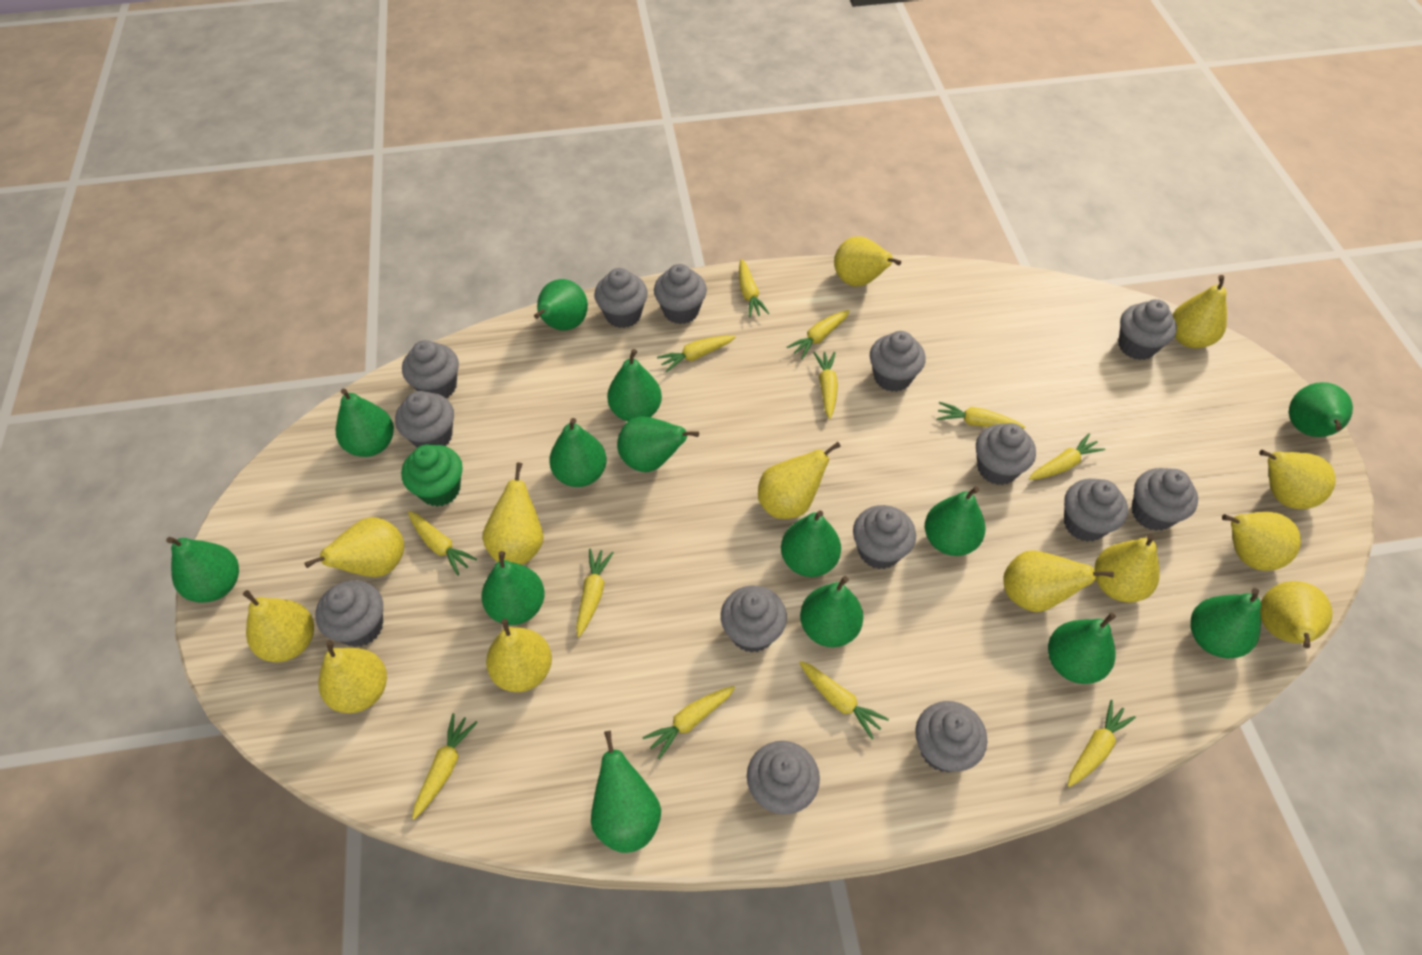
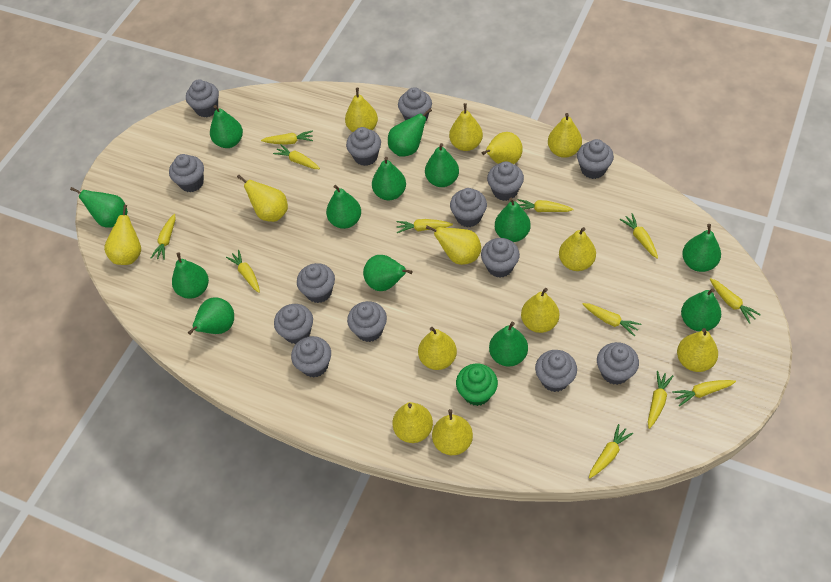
green pear: [166,537,239,603] [336,389,394,457] [481,551,544,625] [534,279,588,331] [549,418,607,487] [591,730,661,853] [607,349,662,421] [617,416,699,472] [781,511,841,577] [800,576,863,647] [925,486,985,556] [1048,612,1116,684] [1190,588,1261,658] [1289,382,1353,437] = 14 -> [70,187,128,228] [172,253,209,299] [188,297,234,335] [210,105,243,148] [326,185,361,229] [363,255,413,291] [372,157,406,200] [388,108,432,157] [425,143,459,187] [489,322,528,367] [495,198,530,242] [681,288,721,331] [682,224,721,272] = 13

